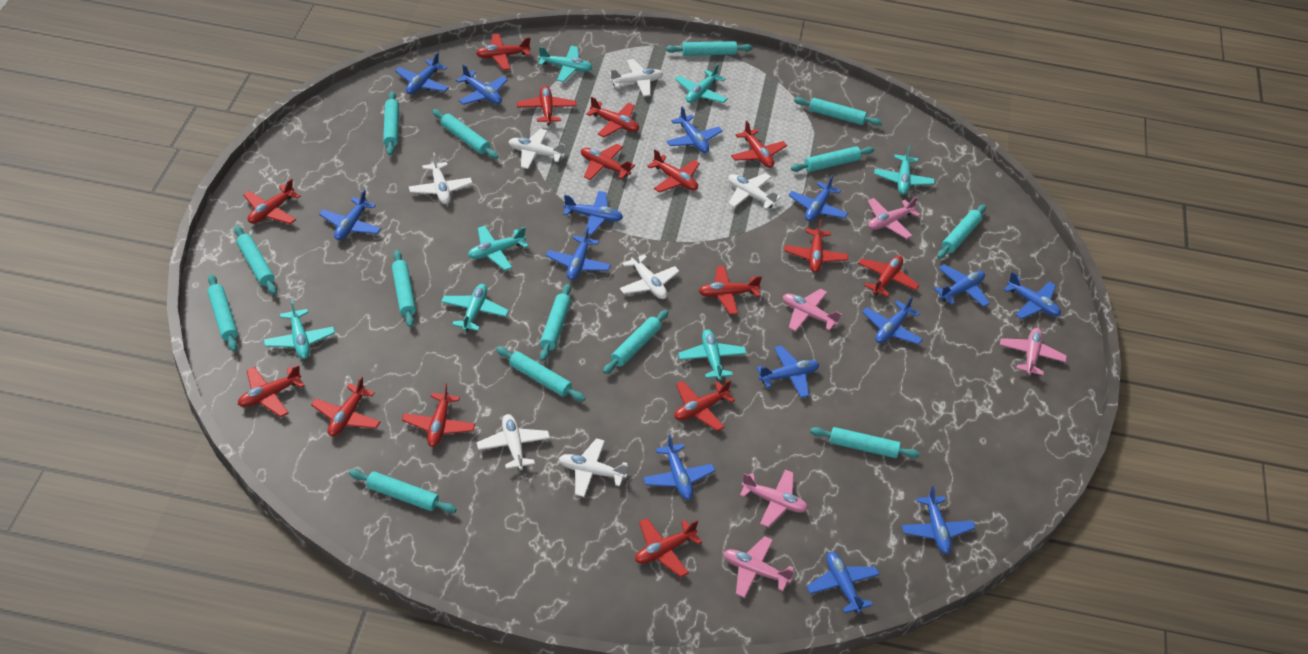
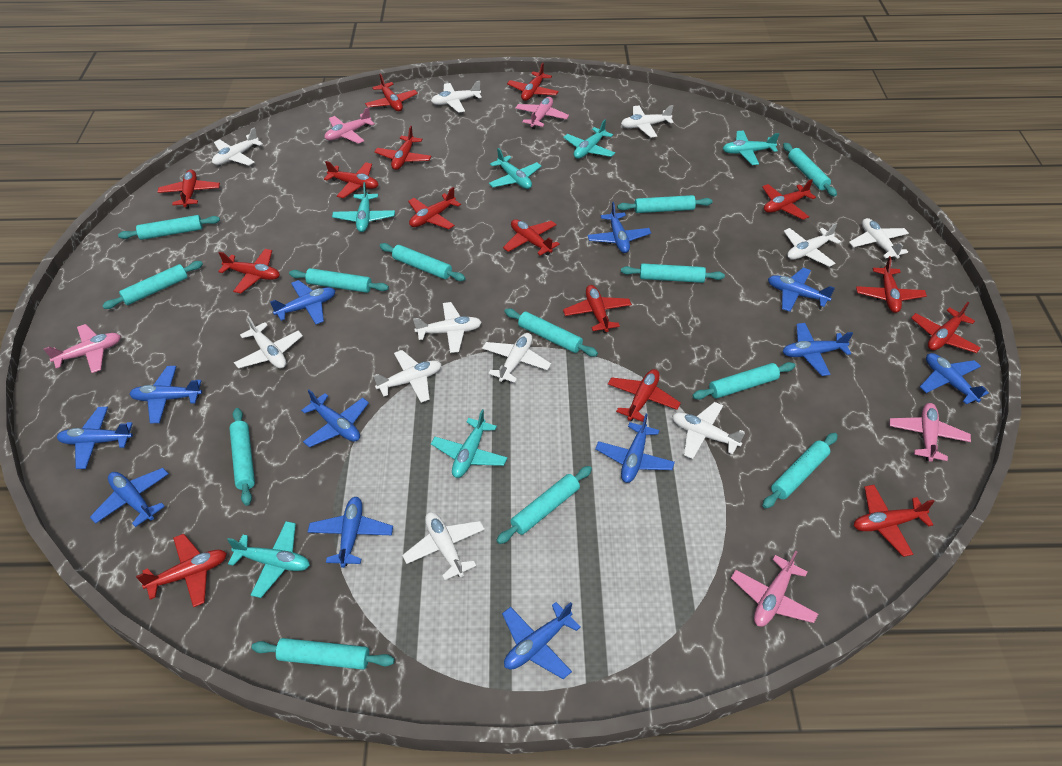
blue plane: [319,189,381,240] [395,52,449,94] [456,64,508,105] [546,227,611,280] [563,191,623,235] [643,434,715,500] [666,106,723,153] [756,346,819,398] [788,175,848,221] [806,552,880,613] [862,296,923,345] [902,486,976,554] [934,264,990,307] [1004,272,1061,319] = 14 -> [57,407,133,469] [90,468,169,527] [129,366,202,423] [270,280,336,324] [301,389,369,447] [308,497,393,568] [502,602,581,679] [587,202,651,253] [595,414,675,483] [768,268,835,312] [782,323,853,376] [920,353,989,405] = 12
turquoise plane: [263,300,335,359] [441,284,509,332] [468,226,528,271] [538,46,593,82] [675,63,727,103] [678,329,747,380] [874,145,935,195] = 7 -> [227,521,310,598] [332,182,395,232] [431,409,507,478] [489,148,541,189] [563,119,615,159] [723,131,779,165] = 6
turquoise rolling pin: [207,274,238,352] [234,226,277,295] [349,469,457,513] [383,91,399,156] [392,250,416,327] [432,109,499,159] [496,347,585,402] [540,284,571,361] [603,310,668,374] [666,41,753,56] [791,146,874,172] [794,97,882,126] [810,427,920,458] [937,205,986,259] = 14 -> [102,261,203,309] [118,215,220,240] [229,408,255,506] [251,638,395,670] [289,268,389,293] [380,243,466,281] [496,466,592,544] [504,309,598,357] [617,195,713,213] [621,263,725,283] [692,362,795,400] [762,433,838,509] [783,143,837,197] = 13
white plane: [409,152,472,204] [477,414,550,470] [508,129,566,169] [559,438,628,497] [609,59,663,96] [620,247,680,299] [728,173,781,209] = 7 -> [212,127,263,166] [234,316,303,368] [373,350,442,403] [402,512,485,580] [413,302,482,353] [431,81,482,113] [482,333,551,383] [621,105,674,138] [672,402,745,459] [784,223,841,267] [849,218,909,260] = 11

